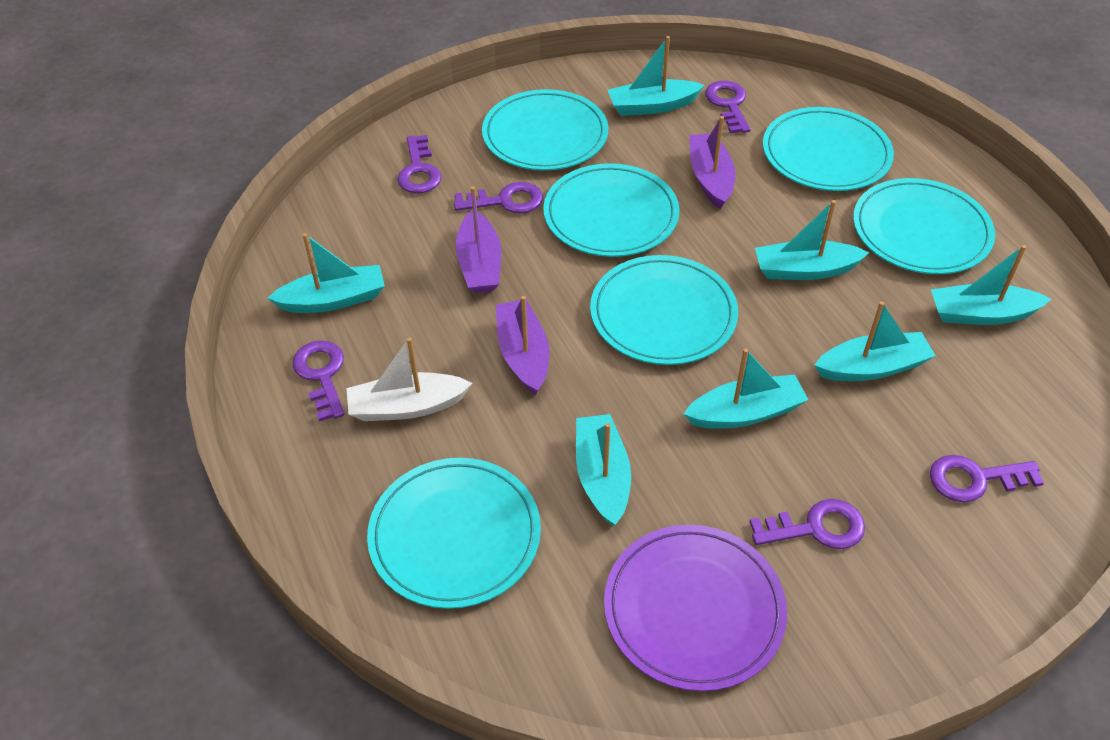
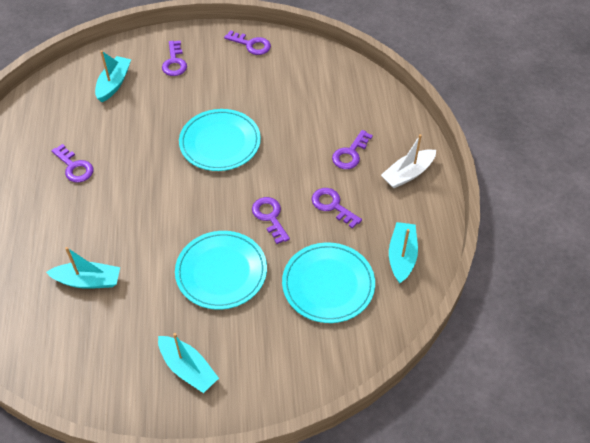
purple boat: [456,186,501,293] [496,296,549,395] [689,116,735,209] = 3 -> none = 0
purple plate: [604,525,787,691] = 1 -> none = 0
turquoise boat: [268,233,385,313] [576,414,631,526] [608,36,705,116] [684,348,808,428] [755,200,869,280] [814,301,936,381] [931,245,1051,325] = 7 -> [46,247,120,289] [95,50,131,102] [158,333,219,393] [389,222,418,284] = 4
turquoise plate: [367,458,541,609] [482,89,608,171] [543,163,679,257] [590,255,738,365] [763,107,894,191] [853,178,995,274] = 6 -> [175,231,267,310] [179,109,261,171] [282,242,375,323] = 3

